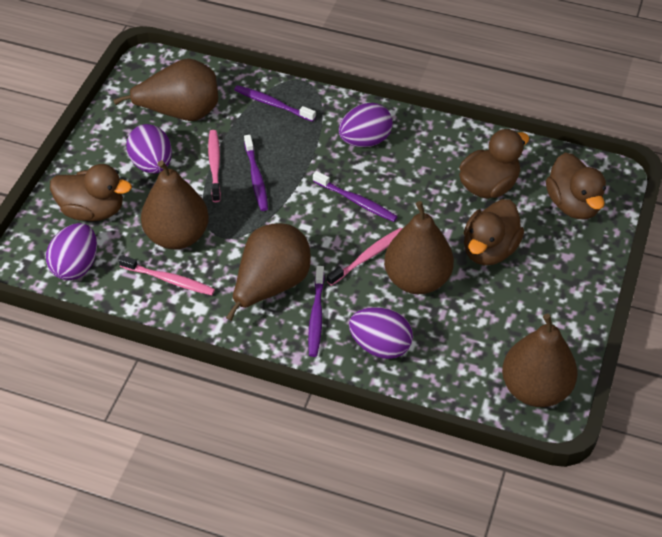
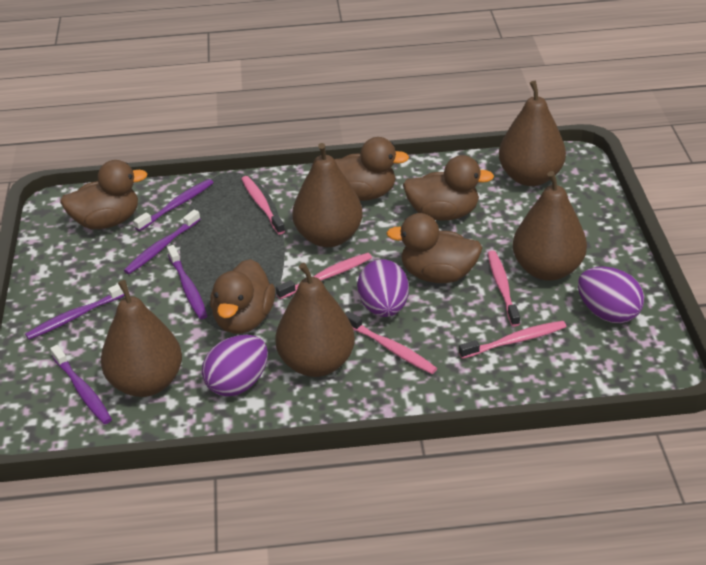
brown duck: [50,164,132,221] [459,129,529,199] [464,199,524,265] [546,153,606,219] = 4 -> [60,160,148,229] [210,259,275,334] [334,137,409,201] [386,213,483,283] [403,155,494,221] = 5
pink toothbrush: [119,255,215,295] [208,130,221,202] [327,228,403,286] = 3 -> [241,176,285,235] [276,253,372,299] [345,311,437,374] [459,321,566,359] [488,250,520,327] = 5
purple egg: [46,223,97,280] [126,124,172,174] [339,103,393,147] [349,307,413,359] = 4 -> [202,335,268,397] [357,259,409,317] [578,267,644,323] = 3
purple toothbrush: [234,85,316,122] [244,135,268,211] [308,266,325,357] [313,171,397,222] = 4 -> [25,284,128,340] [50,345,112,424] [124,209,200,274] [134,179,214,231] [167,245,207,319] = 5

